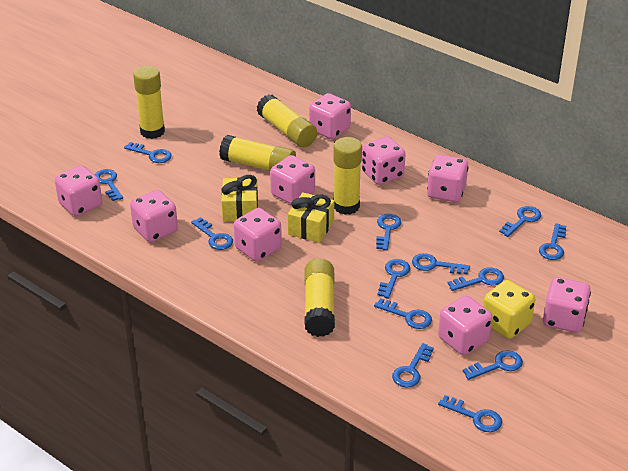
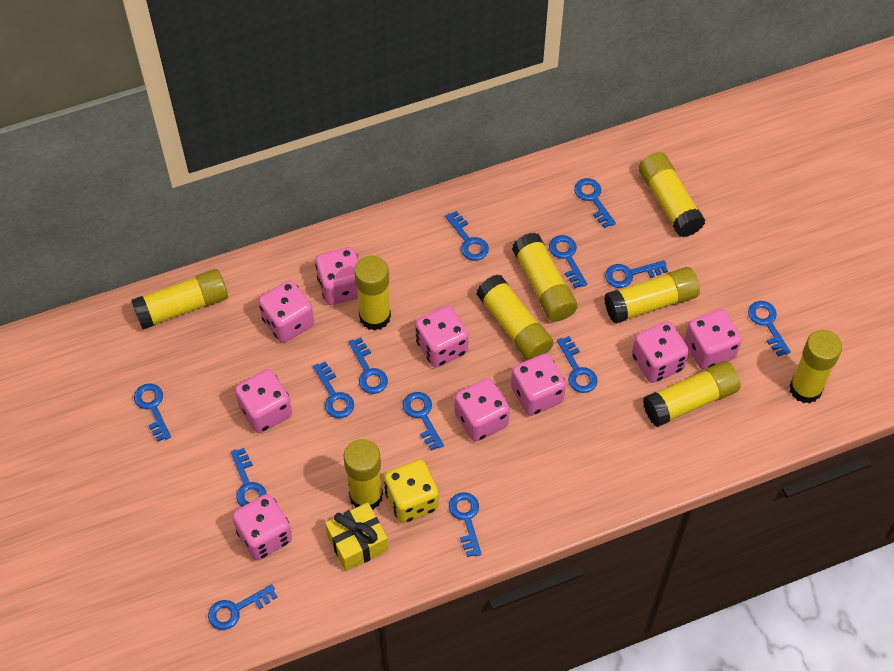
yellow gift: [221,175,258,222] [288,192,334,243] = 2 -> [325,502,388,571] = 1
yellow glue stick: [133,66,165,139] [219,135,296,171] [257,94,317,147] [304,258,335,337] [333,137,362,215] = 5 -> [131,269,228,330] [344,439,383,510] [354,256,391,330] [476,274,554,360] [512,233,578,322] [604,267,700,324] [639,152,705,237] [643,361,741,427] [789,330,842,404] = 9

